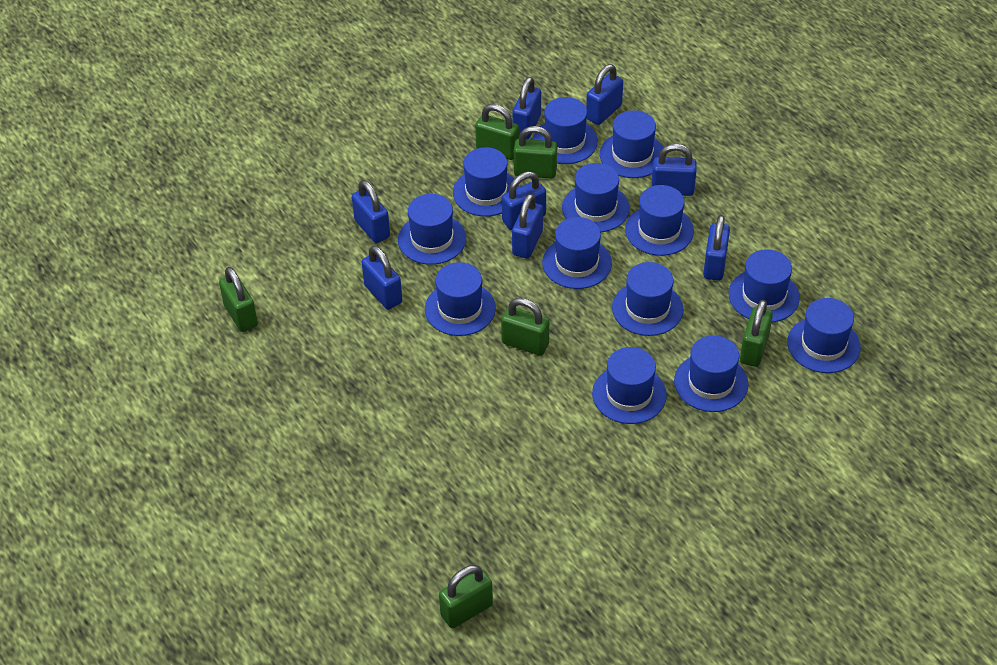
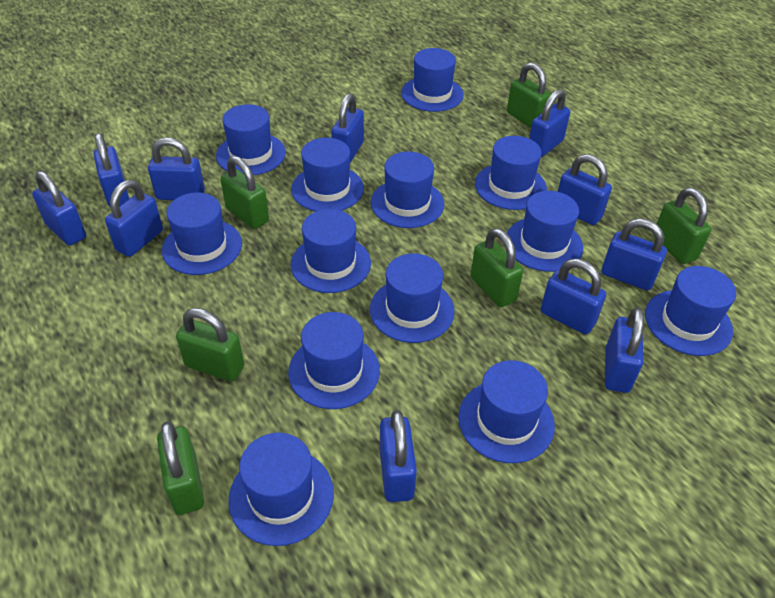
blue padlock: [352,180,390,243] [362,246,402,310] [502,171,546,230] [512,194,543,258] [513,77,541,139] [586,64,623,125] [651,144,697,196] [703,215,730,281] = 8 -> [32,171,86,246] [93,133,129,207] [105,180,163,257] [148,138,205,200] [331,93,364,163] [379,410,417,502] [529,89,570,157] [541,259,606,334] [558,154,612,225] [601,219,667,290] [605,307,644,393] = 11

